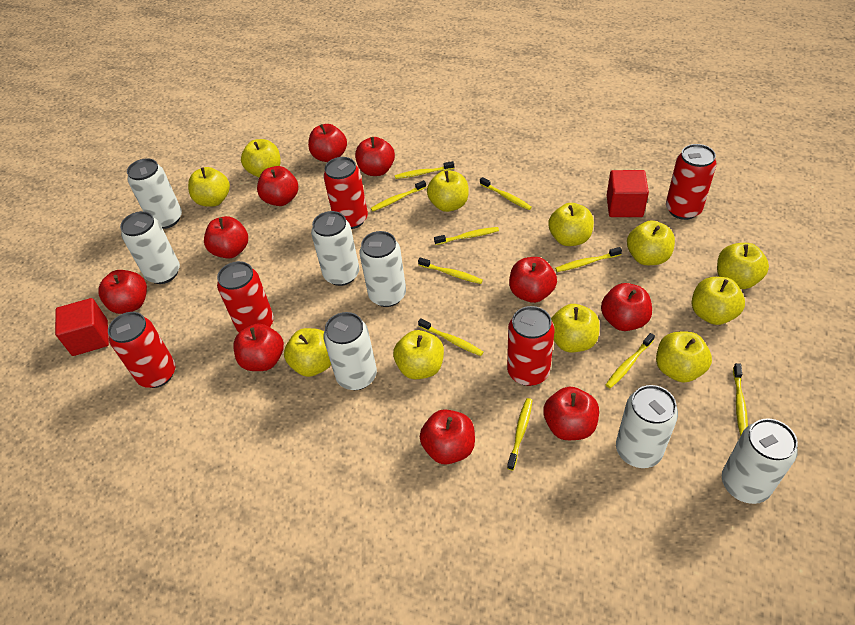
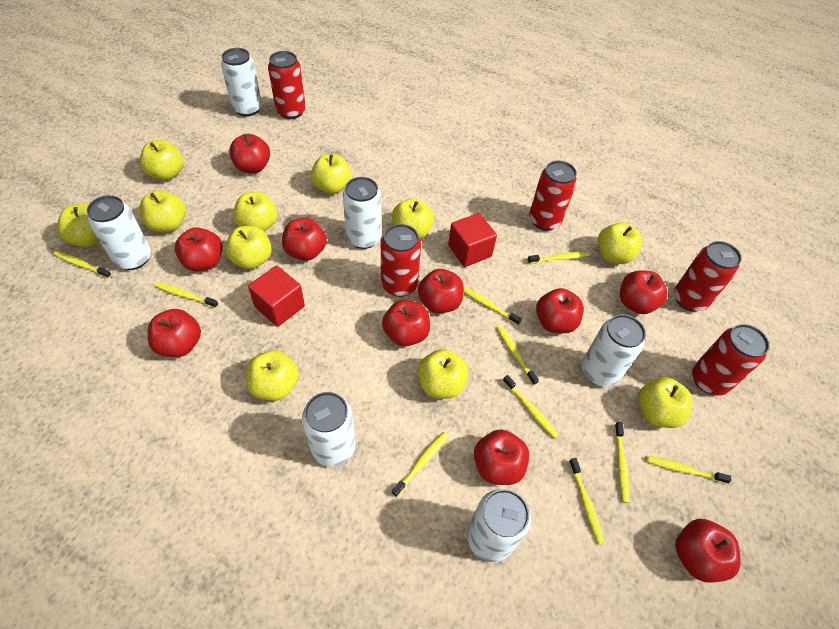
white can: [120,211,180,284] [127,158,182,229] [311,211,359,286] [323,312,377,390] [359,231,406,307] [616,385,678,468] [722,418,798,504] = 7 -> [87,195,151,270] [221,48,262,116] [302,392,356,467] [343,177,381,249] [467,489,531,562] [582,314,646,386] = 6

